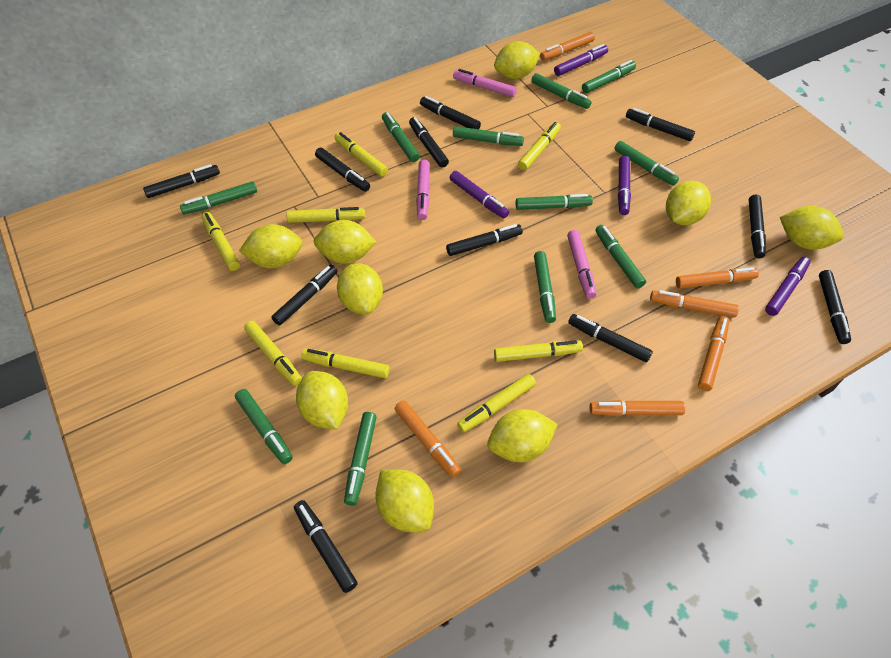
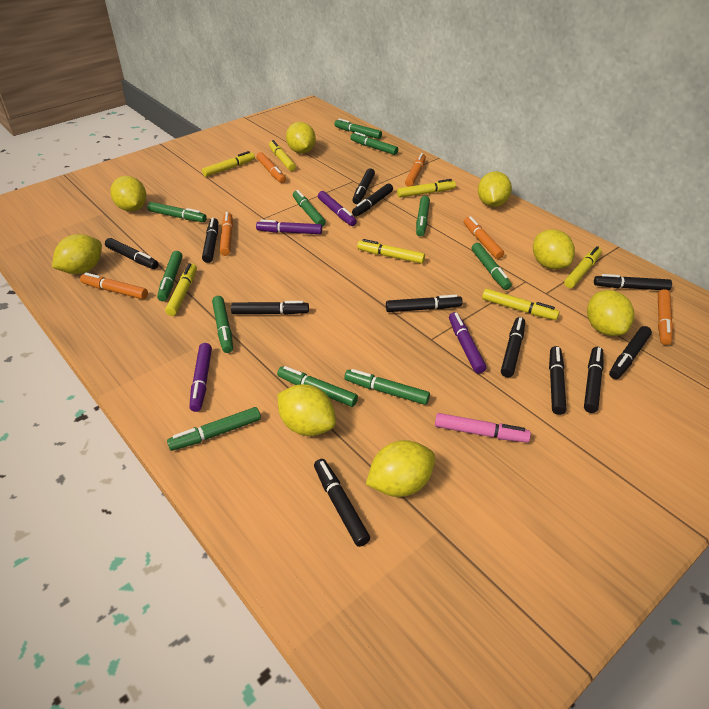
black marker: [143,164,220,198] [271,265,337,325] [294,500,358,593] [315,148,370,192] [409,117,449,168] [420,96,481,129] [446,224,523,256] [568,314,653,362] [626,108,695,141] [749,195,766,258] [819,270,851,344] = 11 -> [105,238,159,269] [202,218,218,263] [231,301,309,315] [314,459,370,547] [352,183,393,217] [353,168,375,204] [386,295,463,312] [501,317,525,377] [549,346,566,415] [584,347,604,413] [594,274,672,291] [609,326,652,379] = 12
pink marker: [416,160,430,220] [453,69,517,97] [567,230,596,299] = 3 -> [435,413,531,442] = 1
yellow lemon: [239,224,303,268] [296,371,348,430] [314,220,376,264] [337,263,383,315] [375,469,434,532] [487,409,558,462] [494,41,540,79] [666,181,711,225] [780,206,844,250] = 9 -> [52,234,102,274] [110,176,146,211] [277,384,336,436] [286,122,316,154] [366,440,435,497] [478,171,512,207] [533,229,575,270] [587,290,634,336] = 8
yellow marker: [201,212,240,271] [244,321,302,386] [286,207,365,223] [301,348,390,378] [335,132,388,176] [457,374,536,433] [494,340,583,362] [518,122,561,170] = 8 -> [165,263,197,316] [202,151,255,177] [269,140,296,171] [357,239,425,264] [397,179,456,198] [482,289,560,320] [564,246,602,288] = 7

